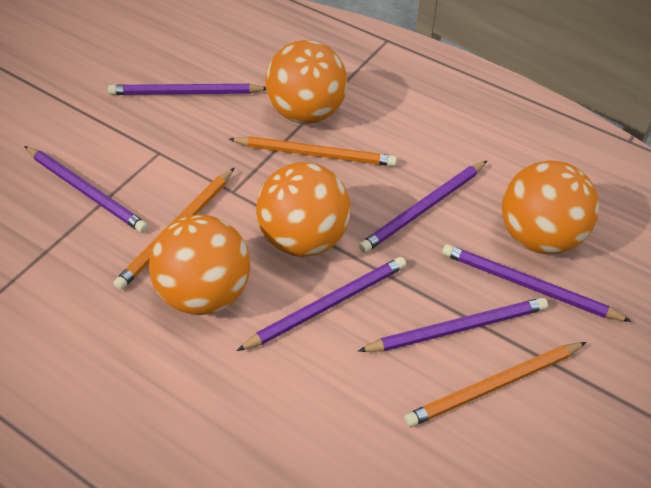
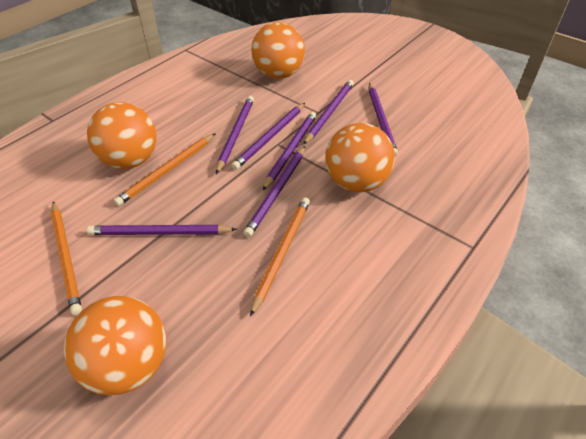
purple pencil: [24,146,148,233] [108,84,266,95] [237,257,406,351] [358,298,548,352] [359,161,487,253] [442,244,632,322] = 6 -> [87,225,237,235] [216,96,254,174] [231,103,305,170] [244,146,305,237] [262,112,316,191] [303,80,354,145] [369,83,398,156] = 7

